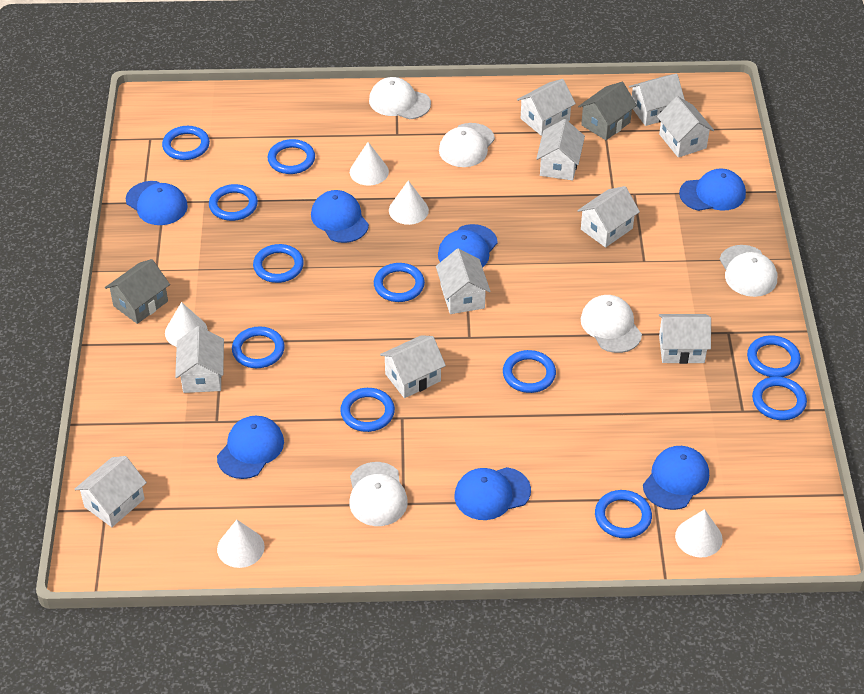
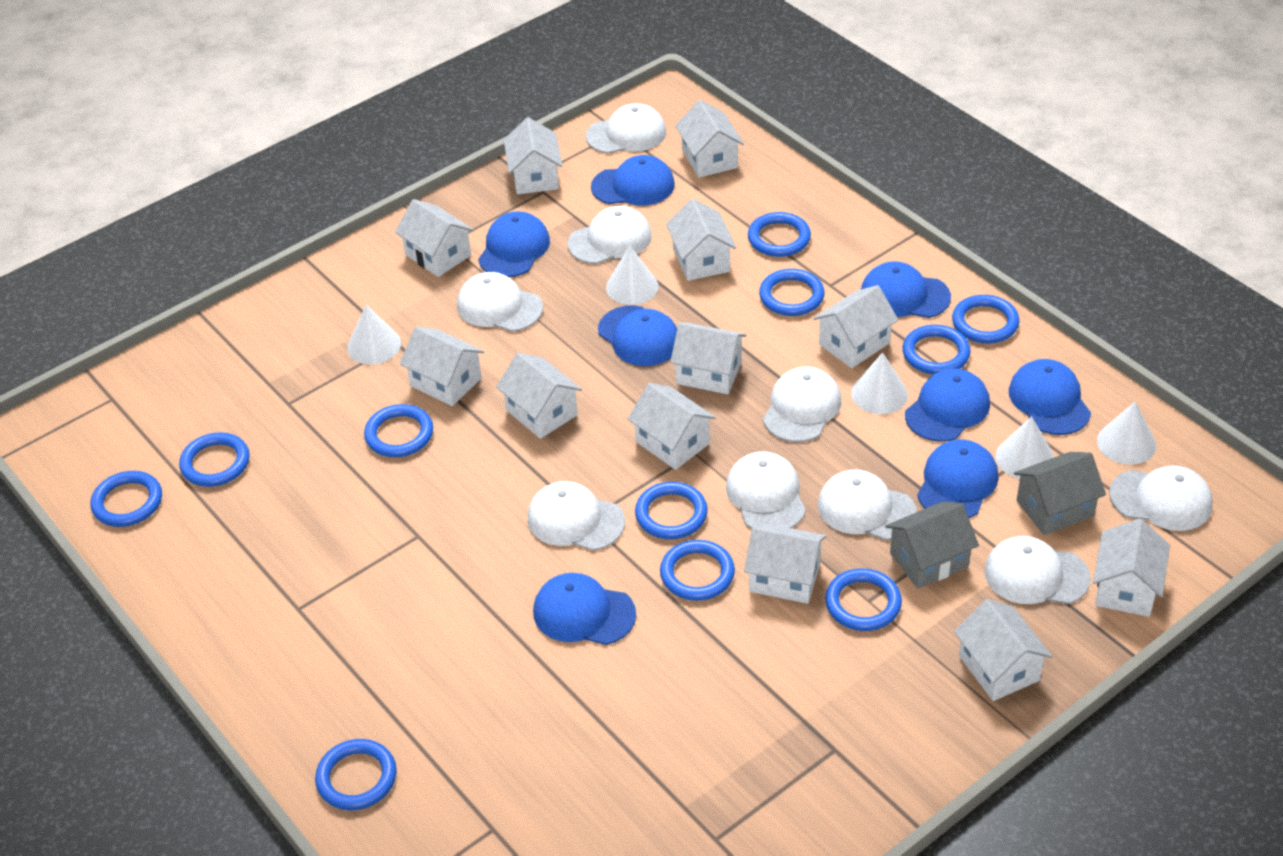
blue cap: [126,181,188,225] [217,416,284,479] [311,190,369,243] [438,224,498,268] [454,467,531,520] [643,446,709,510] [679,169,746,211] = 7 -> [478,211,550,277] [533,573,636,645] [591,155,675,205] [598,305,677,366] [861,261,951,318] [905,368,990,442] [917,440,998,518] [1009,359,1091,435] = 8
white cap: [349,462,408,526] [369,77,431,119] [439,123,495,167] [581,295,642,353] [719,245,777,297] = 5 -> [457,272,543,332] [528,481,625,551] [568,206,652,264] [586,103,666,154] [726,451,806,529] [763,367,841,442] [818,470,917,540] [984,536,1091,604] [1109,466,1213,531] = 9
white house: [75,456,147,527] [175,326,224,393] [380,335,446,398] [436,248,491,314] [517,79,576,136] [536,119,585,180] [577,186,640,247] [629,74,685,126] [657,96,714,157] [659,314,711,364] = 10 -> [395,199,474,277] [400,327,484,406] [496,352,582,439] [504,117,562,194] [628,383,716,470] [666,199,736,281] [670,323,747,394] [675,100,744,178] [744,522,826,604] [814,285,898,368] [954,599,1053,701] [1093,518,1170,617] = 12

